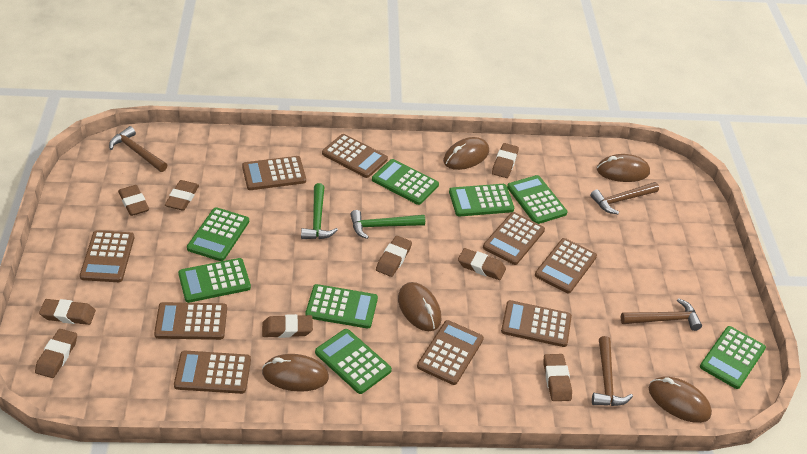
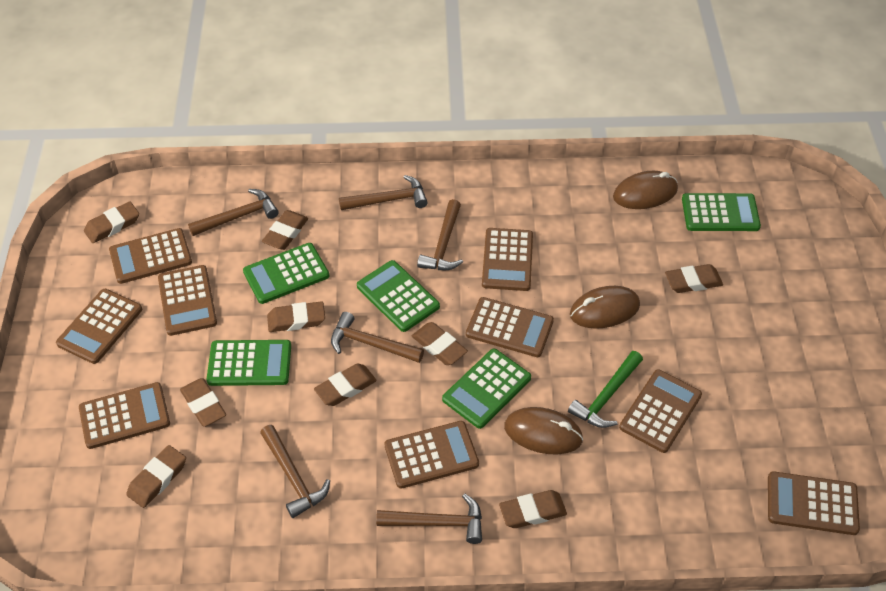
brown hammer: [109,126,167,172] [590,182,659,214] [592,336,633,406] [621,298,702,331] = 4 -> [188,189,279,236] [260,425,330,518] [331,312,424,363] [339,175,428,210] [376,494,482,544] [417,199,463,270] = 6
brown mouse: [262,354,329,392] [398,282,441,331] [443,137,489,170] [597,154,650,182] [649,377,712,423] = 5 -> [504,407,584,454] [570,286,640,329] [613,171,678,209] = 3
green calculator: [178,258,251,303] [187,207,249,261] [305,284,378,328] [315,329,392,394] [372,159,439,205] [449,184,514,217] [507,175,567,224] [700,326,766,389] = 8 -> [206,340,291,386] [243,243,329,304] [357,260,440,332] [442,349,531,429] [682,193,761,231] = 5
green hammer: [301,183,338,239] [350,210,425,239] = 2 -> [568,351,643,428] = 1

